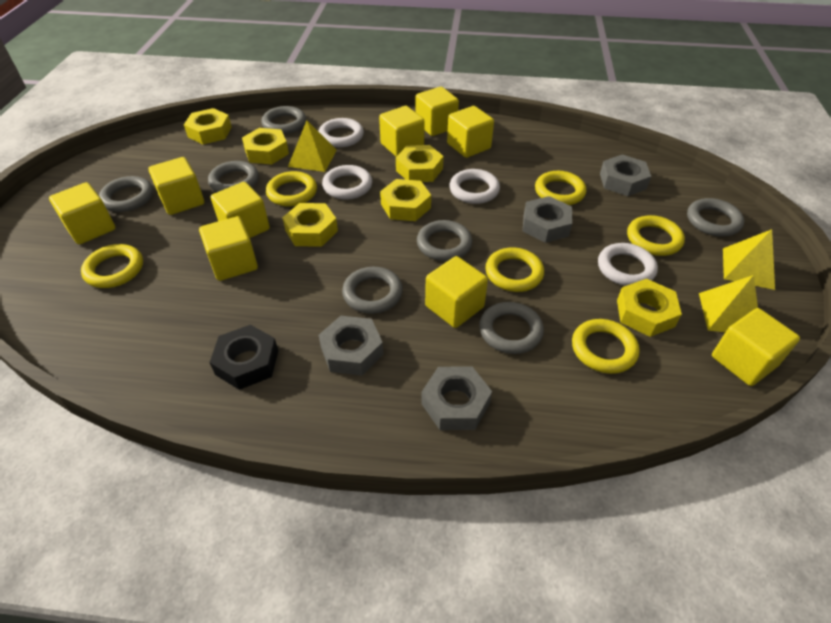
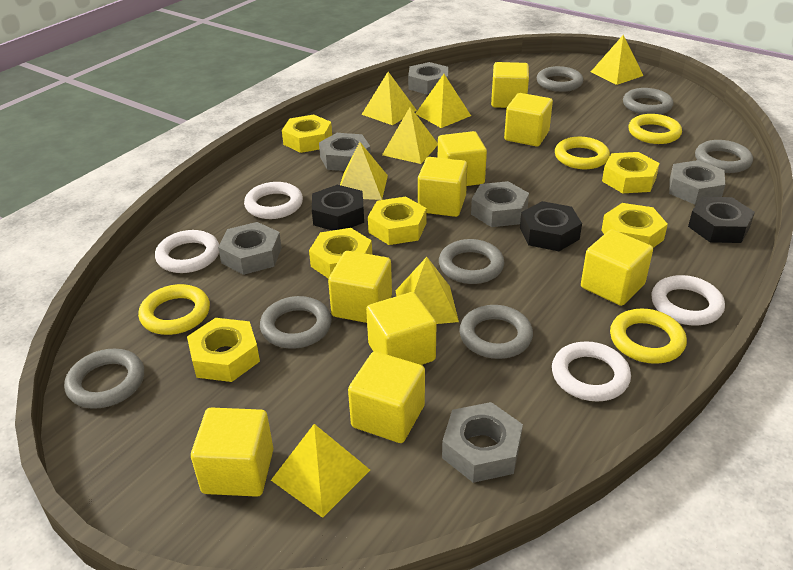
black nut: [209,325,278,390] = 1 -> [312,185,364,231] [520,201,582,251] [688,197,755,243] = 3
grey nut: [318,316,384,376] [421,367,492,430] [522,196,572,243] [600,154,651,196] = 4 -> [218,222,282,275] [319,133,371,171] [408,62,448,95] [442,402,523,483] [471,181,529,227] [669,160,725,205] = 6
yellow pyramid: [288,121,337,172] [699,275,758,332] [723,229,775,290] = 3 -> [271,424,370,518] [340,142,388,200] [361,72,417,125] [382,107,438,164] [396,257,459,324] [415,74,471,128] [591,35,643,85] = 7
yellow ring: [81,244,143,288] [266,171,317,207] [485,247,544,292] [535,171,586,205] [572,319,639,374] [627,215,685,256] = 6 -> [138,284,210,335] [555,137,610,169] [610,309,687,364] [628,114,682,144] = 4

